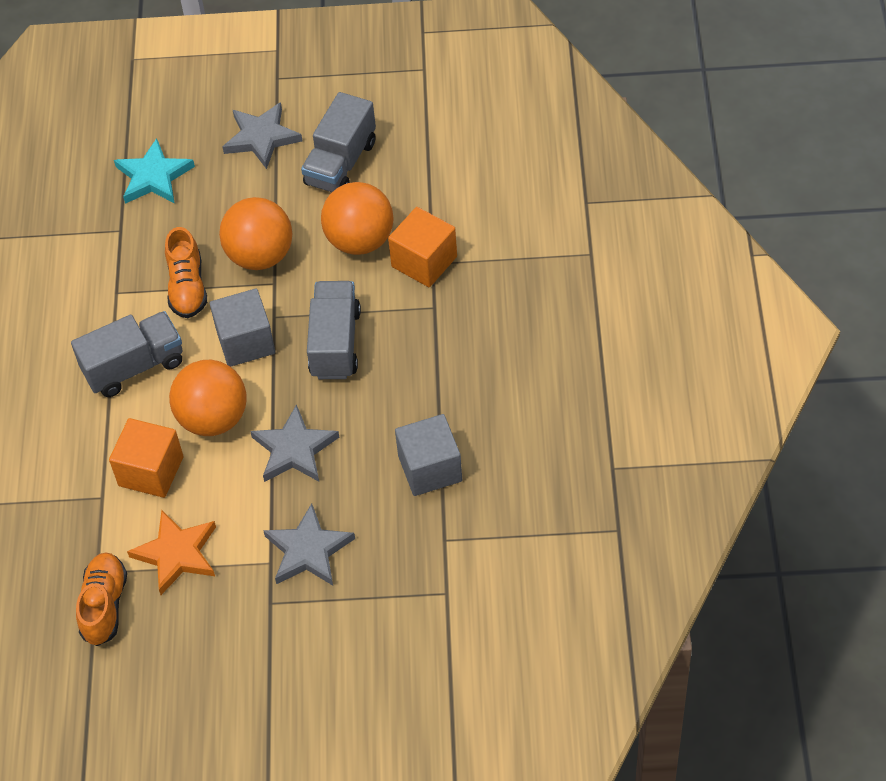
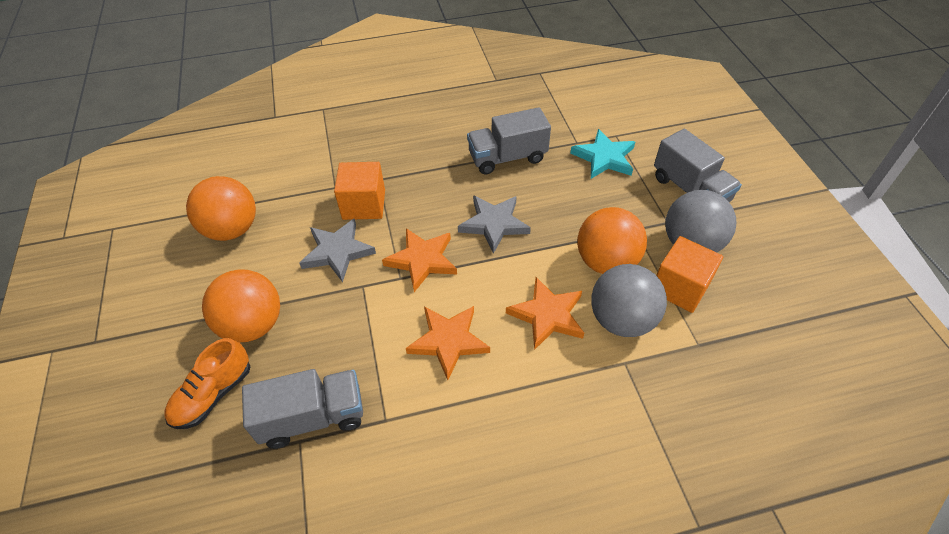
grey ball: none = 0 -> [591,264,667,337] [665,190,736,252] = 2
grey cube: [210,289,275,367] [395,414,462,496] = 2 -> none = 0
grey star: [222,102,303,169] [250,404,339,482] [263,503,355,586] = 3 -> [299,218,376,282] [458,195,531,254] = 2
orange shoe: [76,552,127,646] [165,227,207,318] = 2 -> [164,338,250,429] = 1
orange star: [127,510,216,595] = 1 -> [382,228,457,292] [406,306,490,380] [506,277,584,350] = 3

